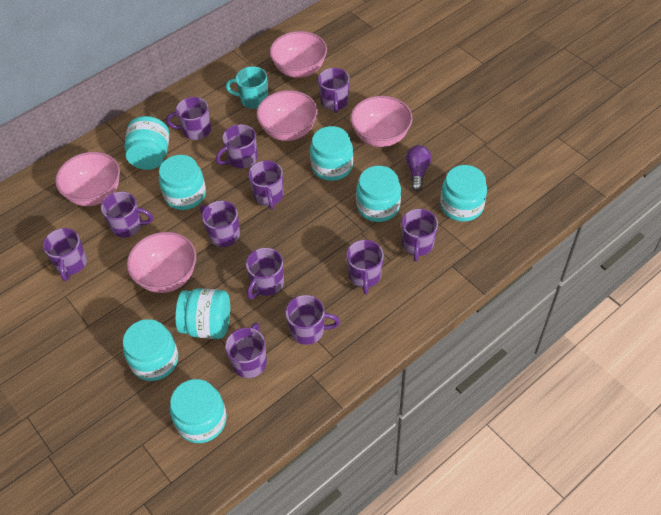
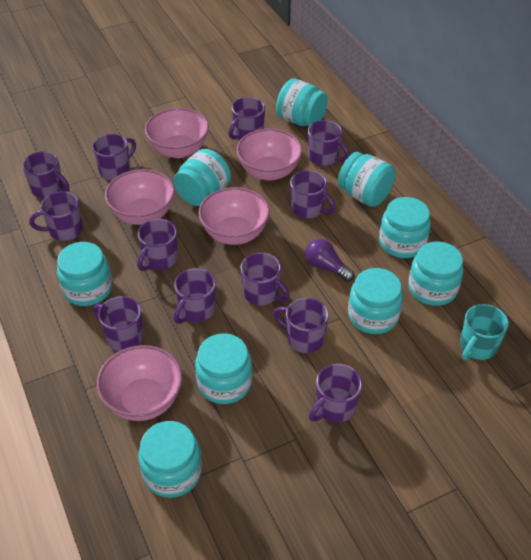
turquoise jar: [123,319,178,381] [124,116,169,170] [159,155,206,210] [170,379,227,443] [175,288,230,339] [310,126,353,181] [356,166,401,222] [440,165,487,222] = 8 -> [57,242,112,306] [138,421,202,498] [173,149,231,206] [195,333,252,404] [276,79,328,126] [338,152,395,207] [348,268,403,334] [379,197,431,258] [408,241,464,306] = 9

